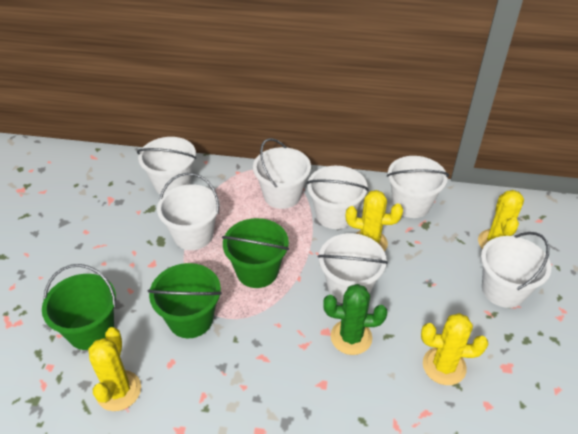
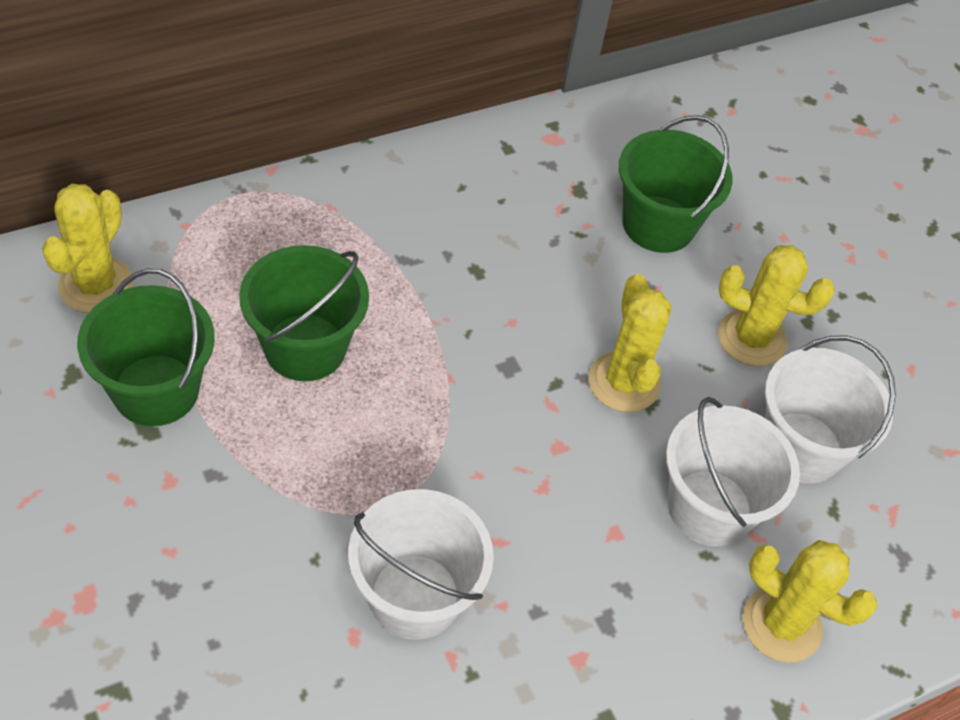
green cactus: [323,284,387,355] = 1 -> none = 0
white bucket: [137,137,196,195] [157,173,220,250] [253,138,311,209] [306,166,369,229] [318,233,388,304] [387,156,449,218] [481,232,551,308] = 7 -> [348,489,494,640] [666,397,800,547] [765,336,896,484] = 3

